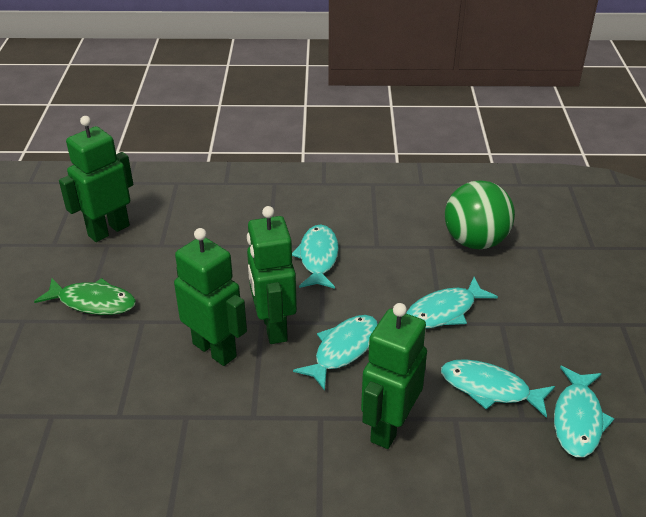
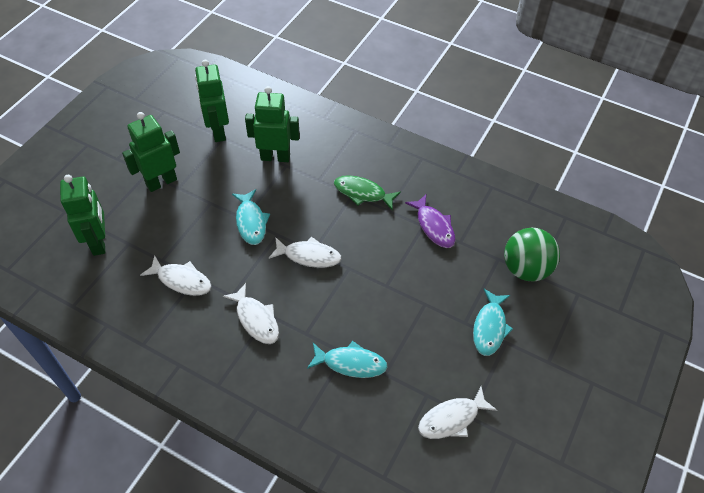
purple fish: none = 0 -> [405,195,455,248] = 1
turquoise fish: [292,224,339,289] [293,315,378,390] [406,277,498,329] [441,359,555,418] [554,366,614,457] = 5 -> [232,189,270,245] [307,341,388,378] [473,289,513,356] = 3
white fish: none = 0 -> [140,255,212,296] [223,283,279,344] [269,237,342,268] [418,386,497,439] = 4

